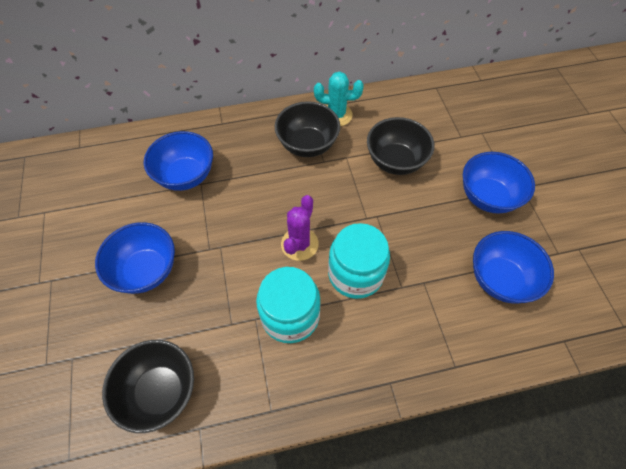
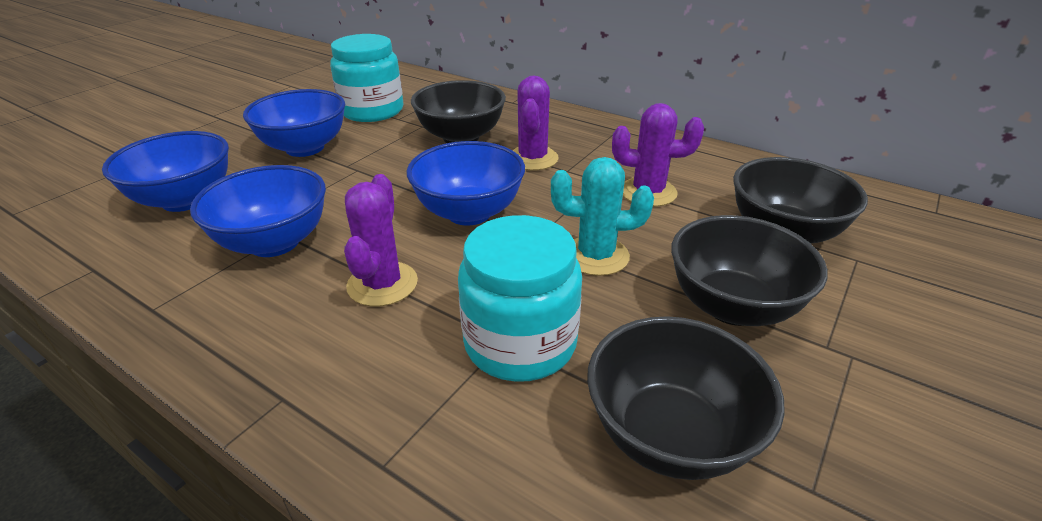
black bowl: [102,340,194,433] [275,101,340,157] [367,117,435,175] = 3 -> [411,80,506,143] [587,316,785,480] [671,215,828,326] [733,157,868,243] = 4
purple cactus: [281,195,319,261] = 1 -> [344,174,418,307] [513,76,559,170] [612,103,704,207] = 3

